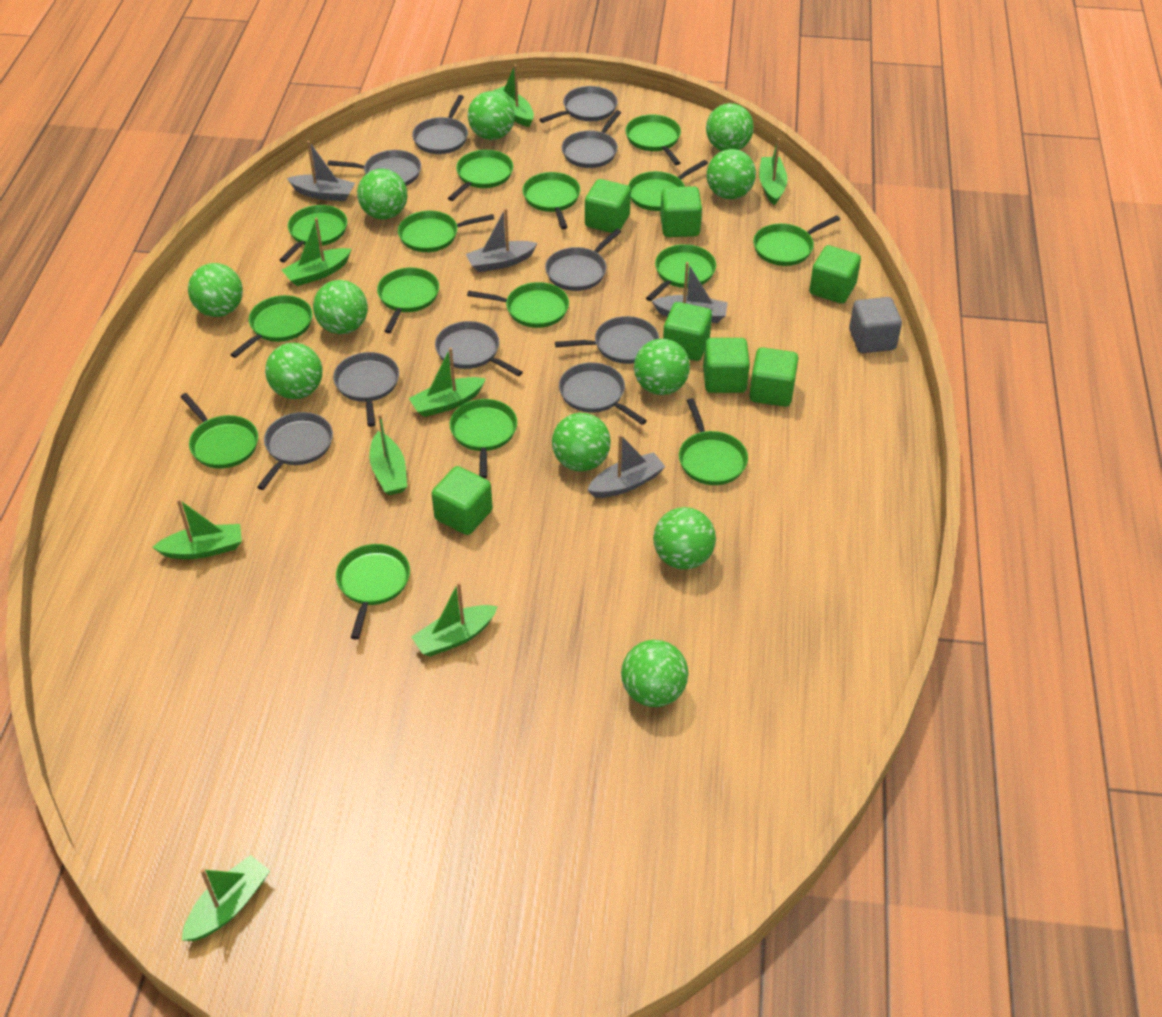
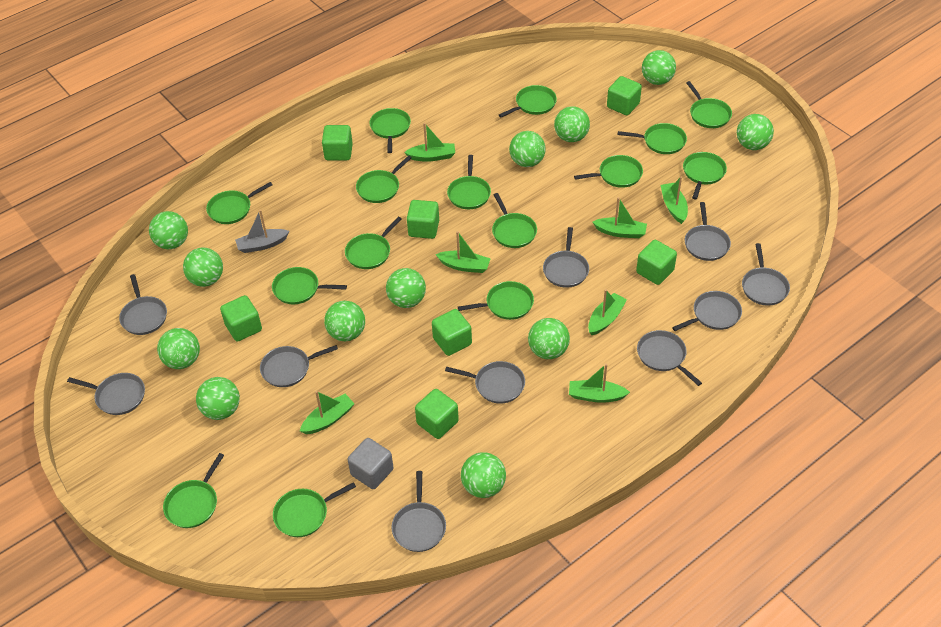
green ball: [188,263,243,317] [265,343,323,399] [313,280,368,334] [357,169,407,219] [468,91,515,140] [552,413,611,472] [621,640,688,707] [634,339,690,395] [653,507,716,570] [706,103,754,151] [707,149,756,199] = 11 -> [149,211,188,249] [157,328,200,369] [183,247,223,287] [196,377,240,420] [324,301,365,341] [386,268,426,308] [461,452,506,498] [509,131,546,167] [528,318,570,359] [554,106,590,142] [642,50,676,85] [737,114,774,150] = 12
green boat: [152,499,242,559] [182,855,270,941] [282,218,352,286] [369,414,407,495] [409,348,486,417] [411,582,498,657] [493,65,534,127] [759,138,787,205] = 8 -> [300,391,355,434] [404,123,455,162] [435,231,491,273] [569,364,630,403] [588,289,627,335] [593,197,647,238] [661,176,688,224] = 7
grey boat: [287,141,355,201] [466,208,538,272] [587,434,666,498] [652,262,728,323] = 4 -> [235,210,289,253] = 1

